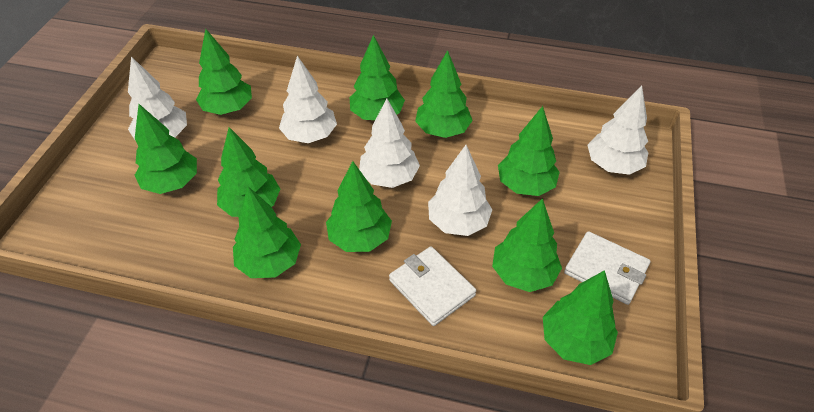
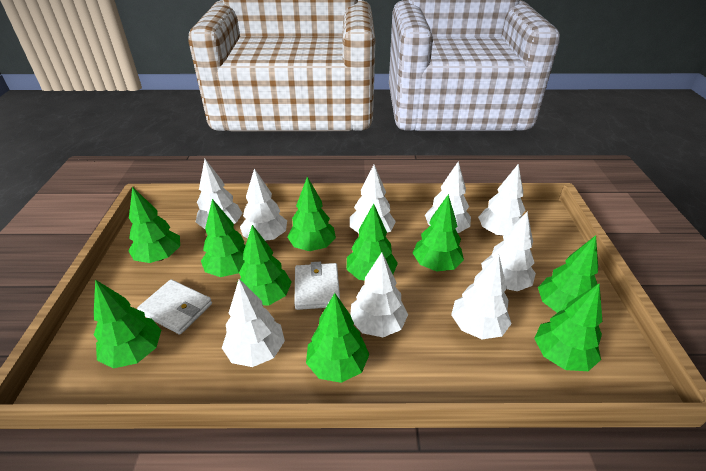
white tree: [128,57,187,140] [279,56,337,143] [359,98,420,188] [428,145,492,236] [588,86,649,175] = 5 -> [196,159,242,229] [222,279,285,367] [240,168,287,241] [350,165,396,233] [350,252,408,337] [425,162,471,233] [451,254,512,339] [478,164,525,236] [481,212,536,291] = 9

